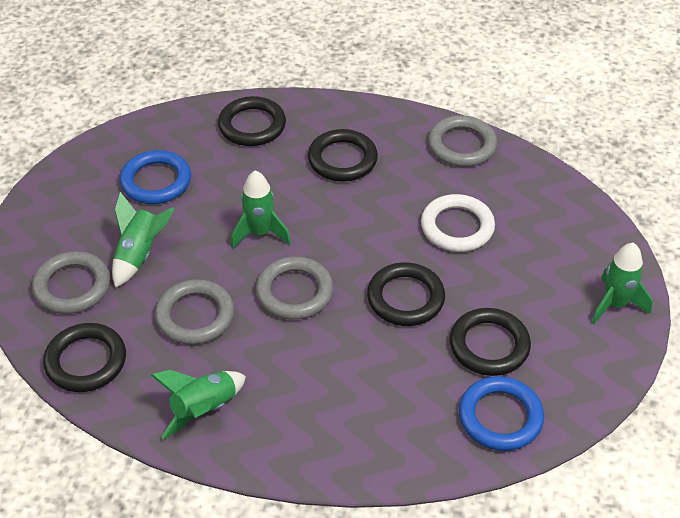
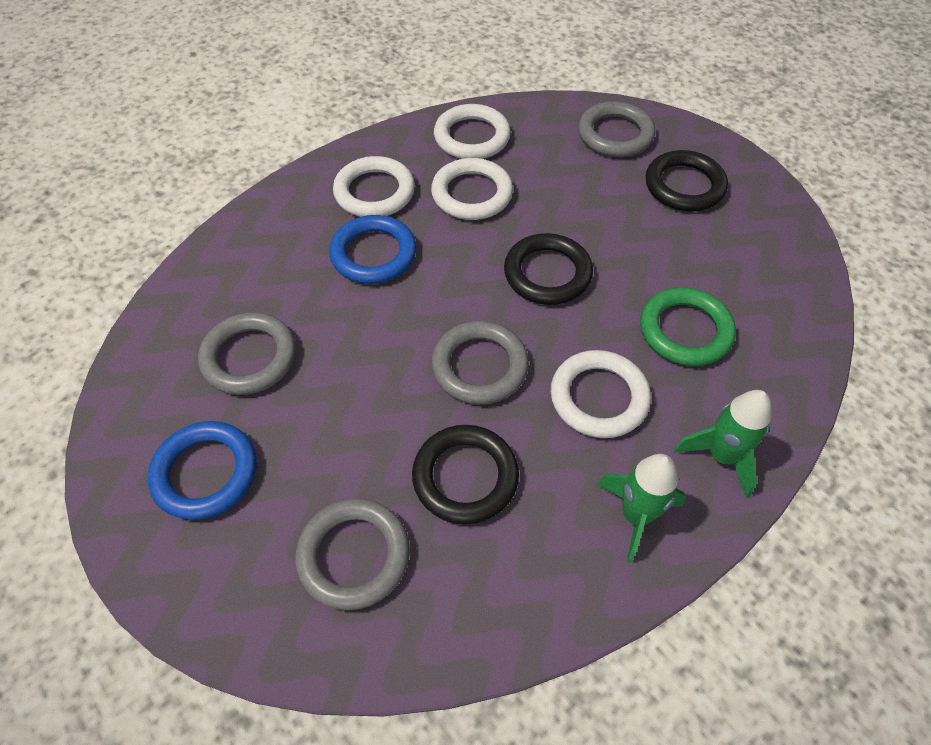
black ring: [43,323,126,392] [218,96,286,146] [308,129,378,181] [367,262,445,326] [450,308,531,376] = 5 -> [412,425,519,524] [504,233,593,305] [646,150,728,211] = 3
green ring: none = 0 -> [640,287,736,366] = 1
green rocket: [112,192,175,288] [151,370,246,439] [231,170,291,249] [592,243,653,324] = 4 -> [597,454,686,563] [674,390,772,498] = 2
white ring: [421,194,495,252] = 1 -> [333,156,415,217] [431,158,513,220] [434,104,511,159] [551,350,651,438] = 4

